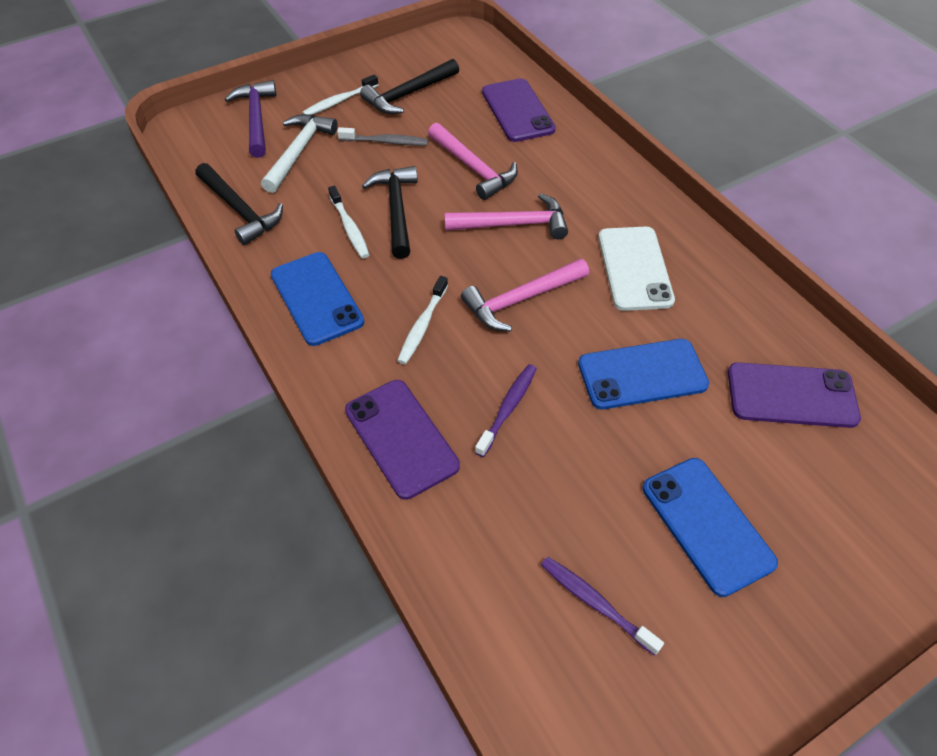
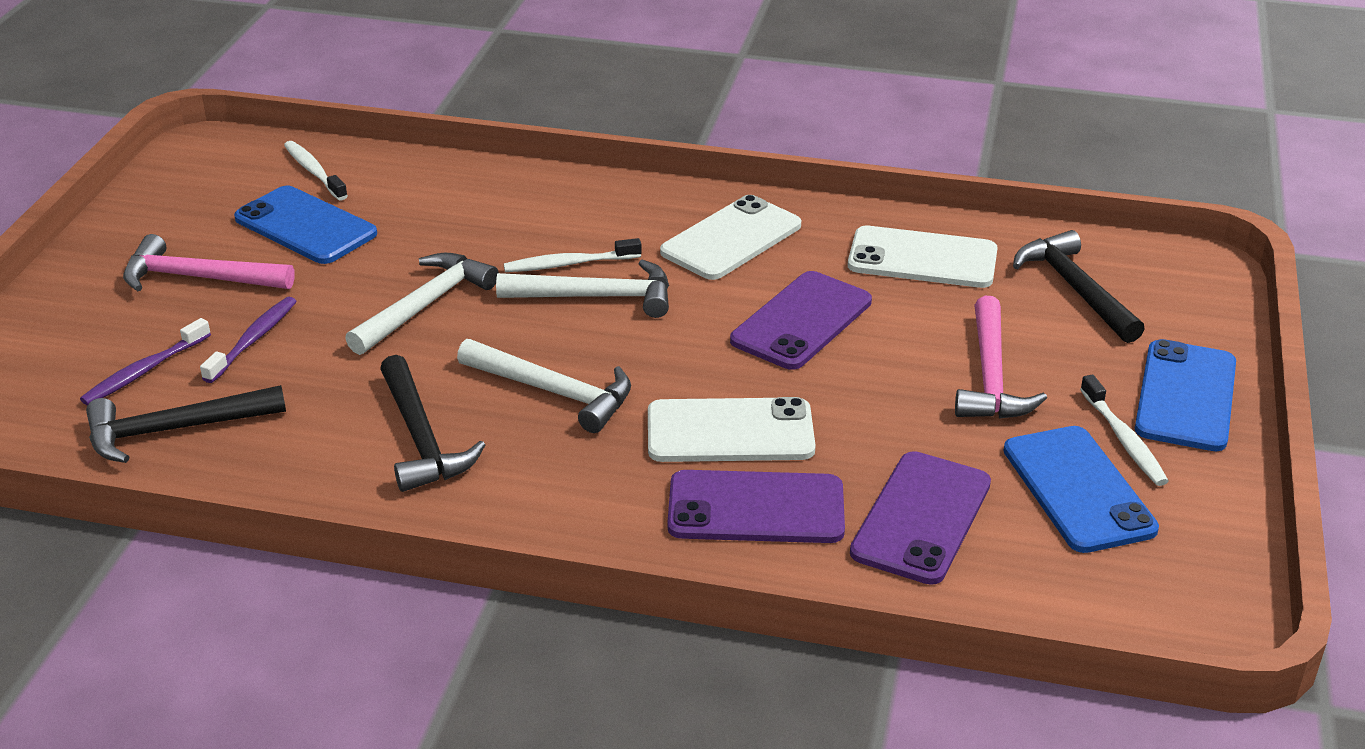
grey toothbrush: [337,127,428,146] = 1 -> none = 0
pink hammer: [428,123,518,200] [444,193,568,239] [461,259,589,331] = 3 -> [123,234,295,292] [955,296,1047,419] = 2
purple hammer: [225,80,277,158] = 1 -> none = 0
white hammer: [261,114,338,193] = 1 -> [345,253,499,355] [457,339,631,433] [496,260,669,318] = 3
white phone: [598,227,675,311] = 1 -> [648,397,815,462] [660,195,801,280] [848,226,998,288] = 3

